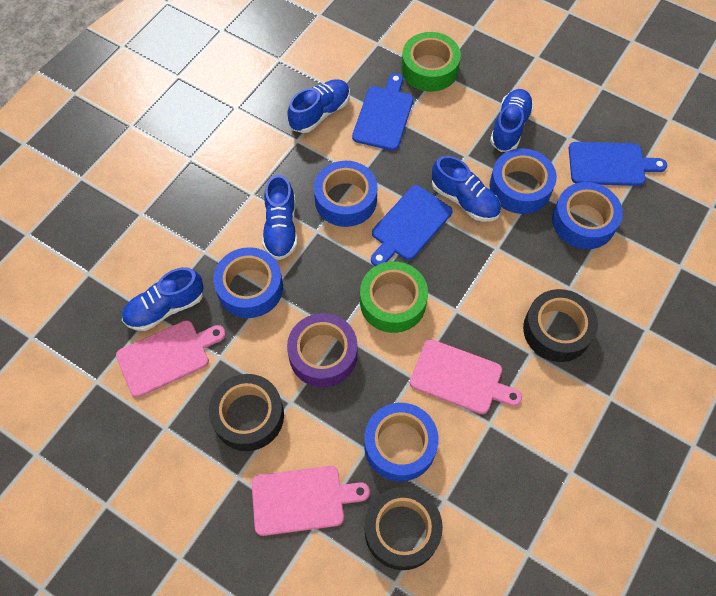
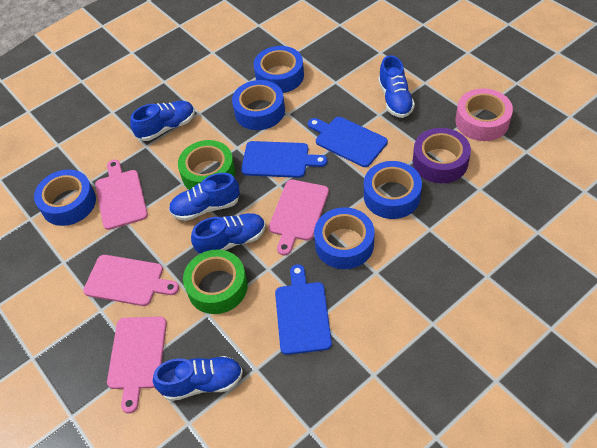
black tape: [209,374,284,451] [365,487,443,570] [523,289,598,362] = 3 -> none = 0
pink cutting board: [116,320,226,398] [252,466,370,536] [410,339,522,414] = 3 -> [83,255,179,306] [95,160,148,230] [107,317,167,414] [269,179,329,255] = 4
pink tape: none = 0 -> [455,88,513,141] = 1

